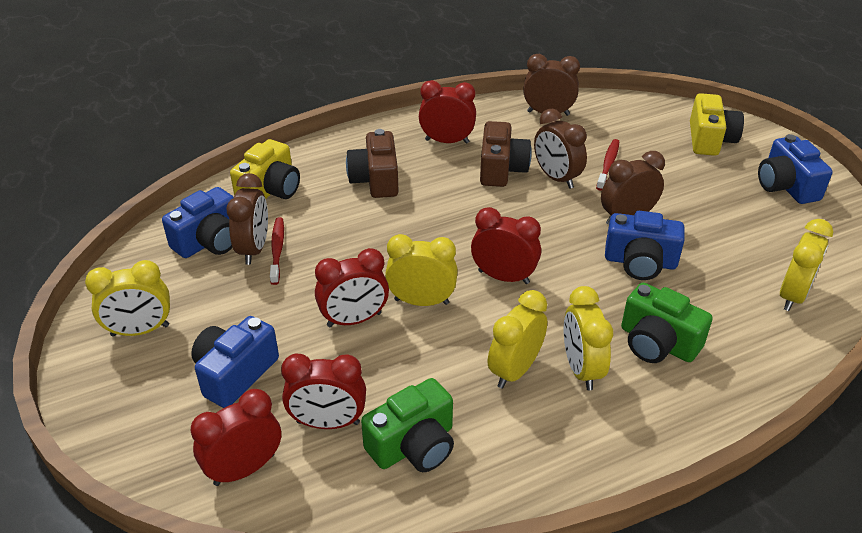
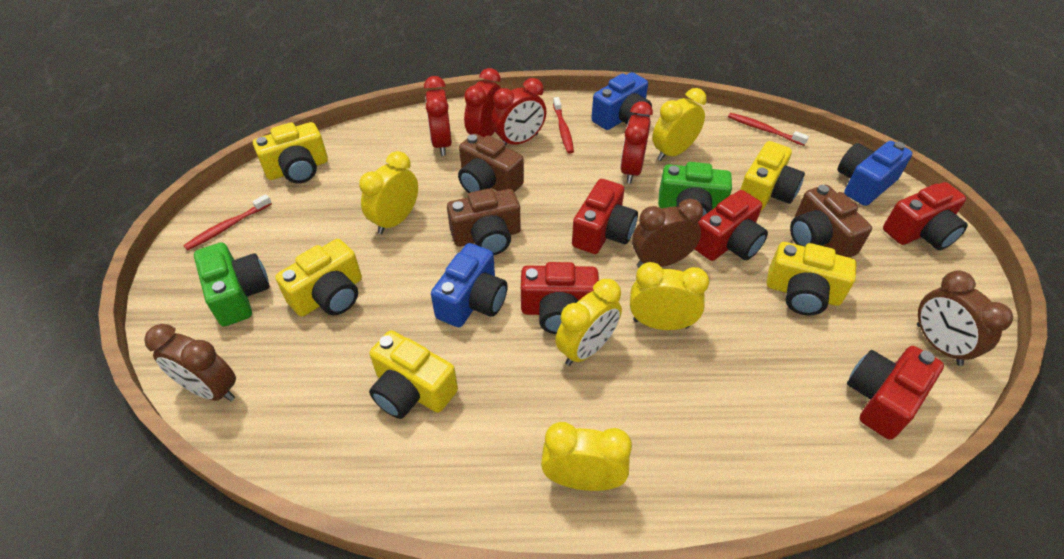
blue camera: [162,187,234,258] [191,316,279,408] [605,211,685,280] [758,134,833,204] = 4 -> [431,243,508,327] [591,72,652,130] [838,141,912,206] = 3
brown camera: [346,129,399,198] [480,121,532,187] = 2 -> [447,188,521,255] [458,134,524,193] [790,185,872,258] = 3
brown clock: [226,173,268,265] [523,54,580,116] [534,109,587,189] [601,151,665,225] = 4 -> [144,324,236,401] [632,198,703,267] [917,270,1013,366] = 3
red camera: none = 0 -> [521,262,599,334] [572,179,638,254] [694,190,768,261] [847,346,944,440] [883,182,968,250] = 5
red clock: [191,389,281,486] [281,354,366,429] [315,248,389,327] [419,80,476,144] [471,207,541,284] = 5 -> [424,76,452,156] [464,68,501,137] [491,78,546,145] [620,101,653,184] = 4
red toothbrush: [270,217,284,285] [596,139,619,191] = 2 -> [183,194,272,250] [553,97,574,154] [728,113,809,146] = 3
yellow camera: [230,139,300,199] [690,93,744,156] = 2 -> [253,122,328,184] [275,239,362,317] [369,330,458,419] [740,141,805,210] [767,242,857,315] = 5

